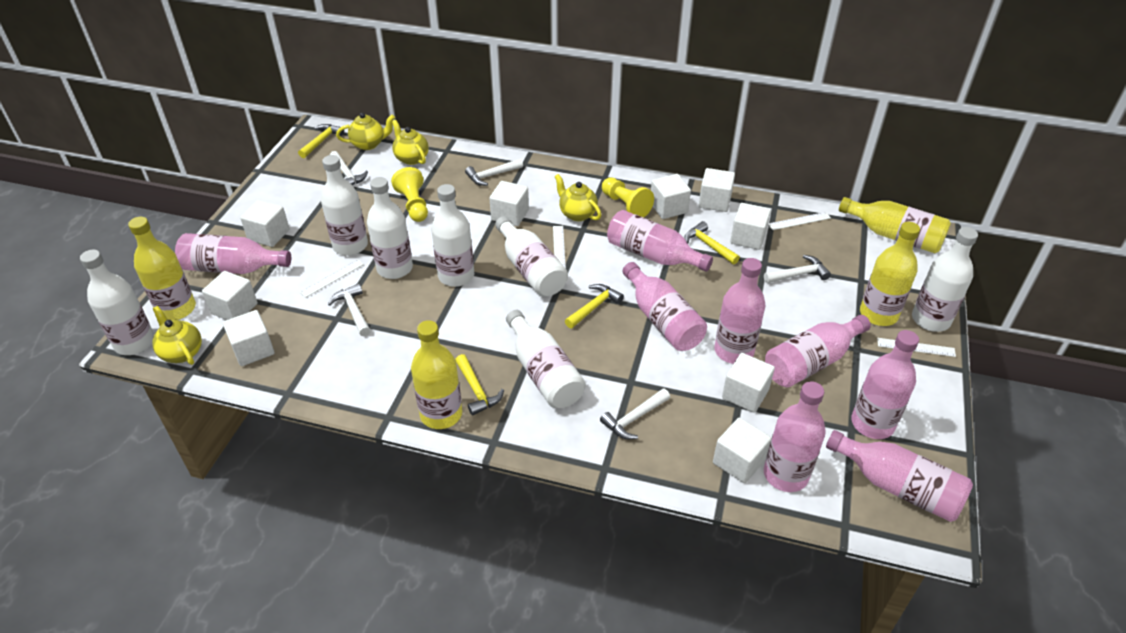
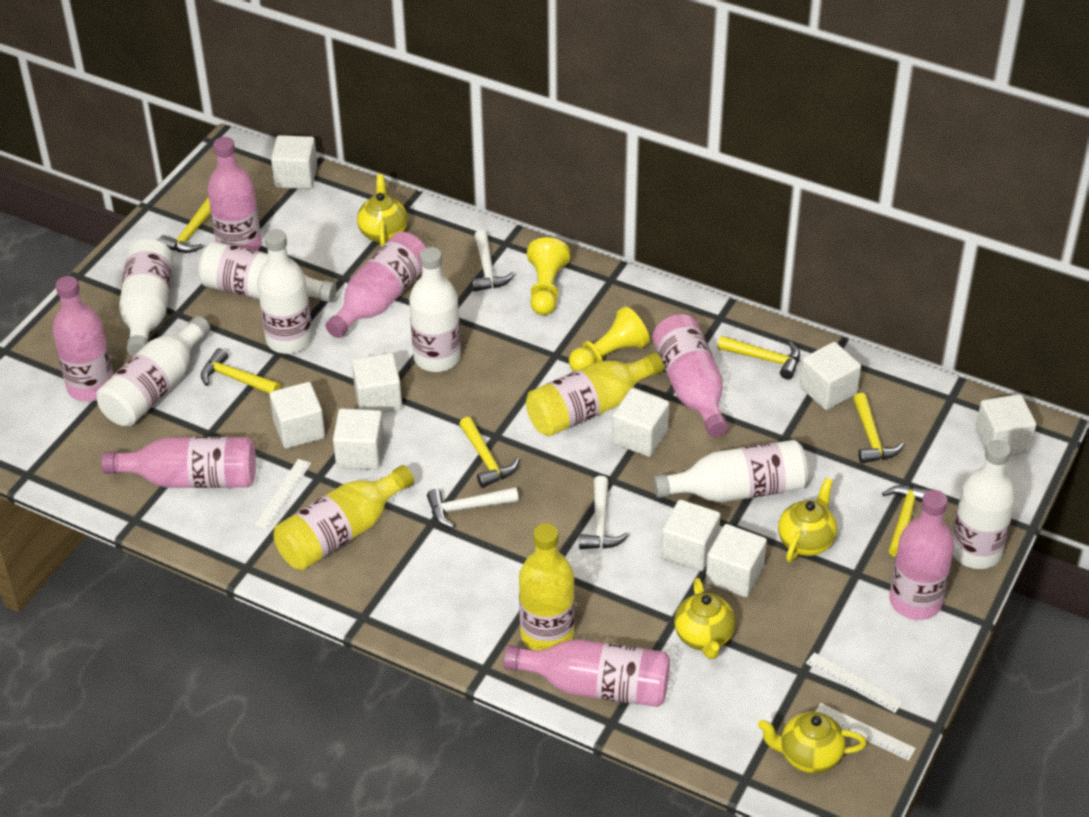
pink bottle: [175,233,291,274] [607,210,713,272] [623,262,707,351] [714,258,766,364] [764,381,826,492] [765,315,871,387] [826,430,973,522] [851,330,919,439] = 8 -> [52,276,113,401] [102,437,256,488] [207,137,262,251] [326,232,426,338] [504,639,670,707] [652,314,728,437] [889,490,954,620] = 7
white hammer: [328,284,371,336] [330,151,368,185] [465,159,523,186] [600,389,670,439] [764,255,831,283] = 5 -> [427,487,519,528] [472,230,515,292] [579,476,629,549] = 3
white ruler: [300,259,364,298] [553,226,566,268] [768,212,831,230] [877,338,956,357] = 4 -> [255,459,311,530] [806,652,903,713] [815,703,916,761] = 3
yellow bottle: [128,217,196,320] [411,320,462,429] [839,197,951,253] [860,222,920,326] = 4 -> [273,465,414,570] [519,523,575,650] [526,352,664,436] = 3
yellow hammer: [298,124,344,158] [455,354,504,415] [565,284,624,328] [684,221,740,264] = 4 -> [159,197,211,253] [201,348,281,394] [459,417,519,488] [718,336,800,379] [853,393,904,464] [882,485,931,557] = 6

